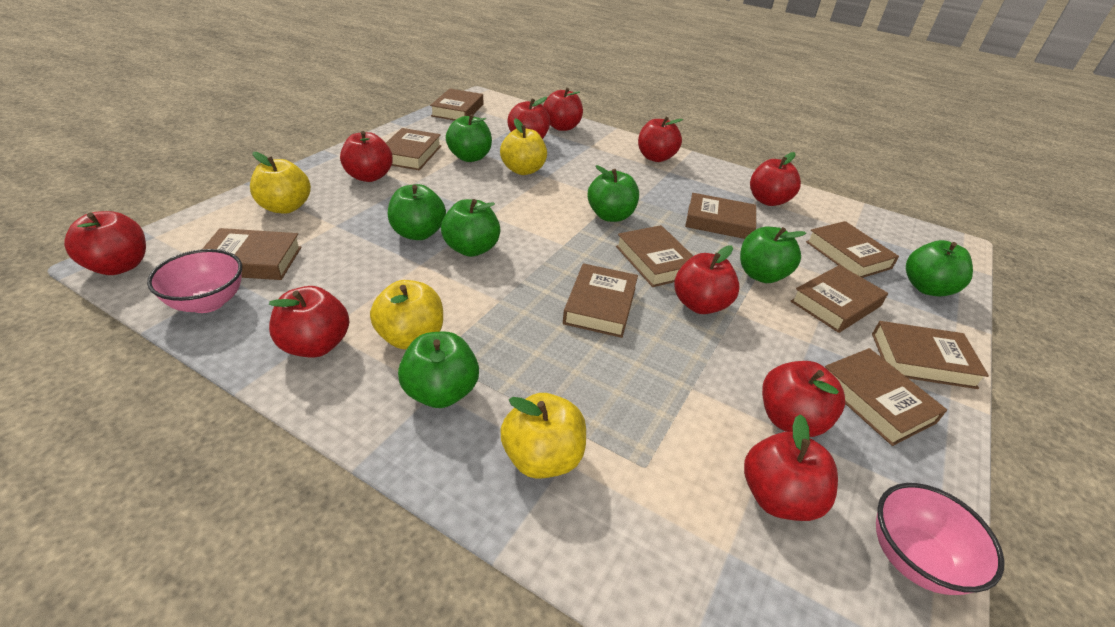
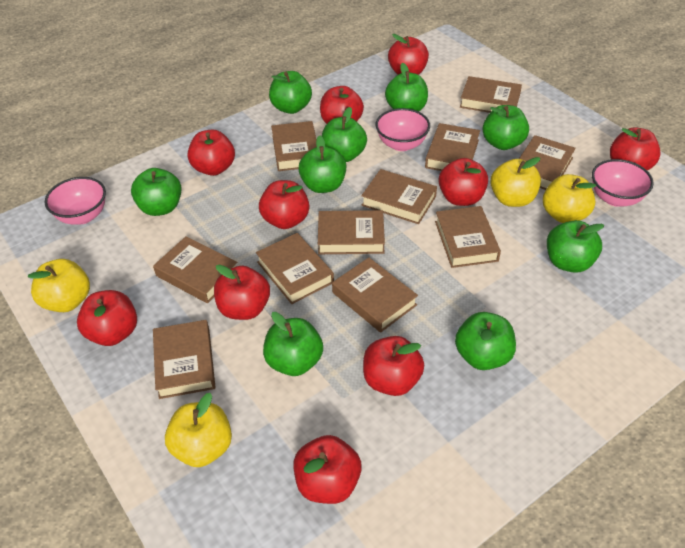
brown book: [203,228,302,280] [386,128,441,170] [430,88,483,121] [563,263,638,338] [616,225,693,287] [685,193,756,239] [791,265,888,333] [806,221,899,278] [825,348,947,446] [872,321,989,389] = 10 -> [153,236,237,303] [153,320,215,399] [256,233,334,304] [271,121,317,171] [318,210,385,254] [332,257,418,333] [361,169,437,224] [425,123,480,171] [435,206,501,268] [460,76,522,113] [519,135,576,190] = 11
green apple: [388,184,446,240] [398,332,479,408] [441,199,501,257] [446,114,492,162] [588,165,639,222] [740,227,806,283] [906,240,973,296] = 7 -> [131,168,182,216] [263,312,323,376] [269,71,312,114] [298,135,346,193] [322,107,367,162] [385,63,428,111] [455,312,516,370] [483,105,529,150] [547,220,604,273] = 9
pink bowl: [147,249,242,313] [876,483,1005,595] = 2 -> [45,177,106,225] [376,108,430,151] [592,159,654,207] = 3

